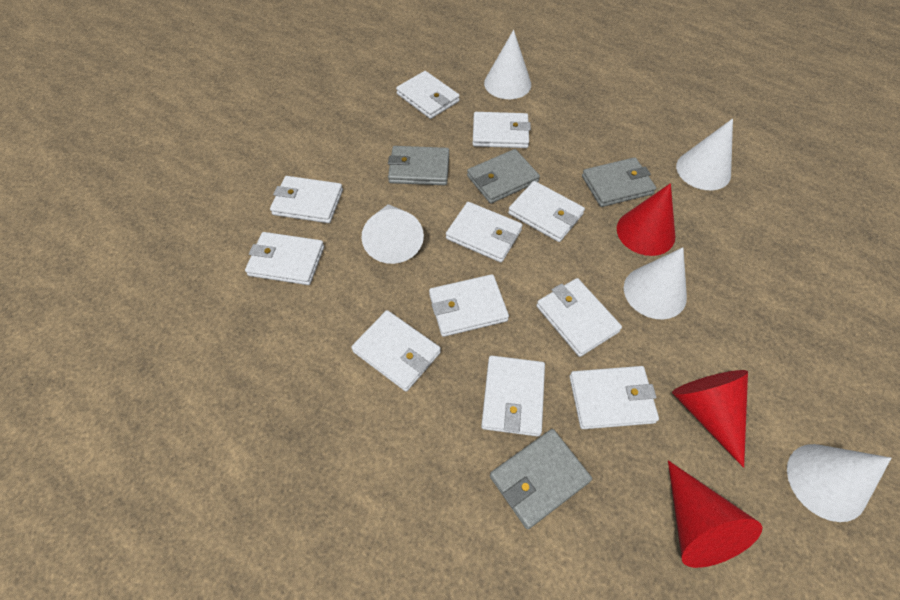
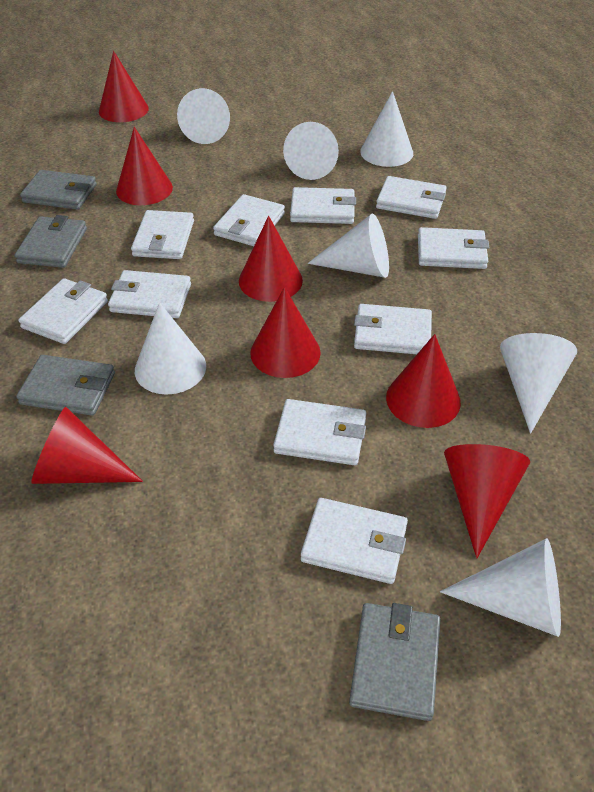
red cone: [617,183,675,256] [668,460,763,568] [672,370,748,468] = 3 -> [31,407,143,484] [99,51,149,122] [116,127,173,205] [239,216,303,302] [250,287,321,378] [386,334,461,428] [444,444,530,558] = 7
white cone: [361,204,424,264] [484,30,531,99] [624,247,687,319] [676,118,733,190] [787,444,891,522] = 5 -> [135,302,206,395] [177,88,230,144] [283,122,339,180] [307,214,389,278] [360,91,413,167] [440,538,561,637] [500,333,577,434] = 7
white wallet: [245,232,324,285] [270,176,343,223] [351,310,441,392] [396,71,460,119] [429,274,509,337] [446,202,523,262] [473,112,531,148] [481,356,545,437] [508,181,585,242] [536,278,622,357] [570,366,659,429] = 11 -> [18,278,108,344] [108,270,191,318] [131,210,194,259] [213,194,285,246] [273,399,366,465] [290,187,356,224] [301,498,408,584] [354,304,432,354] [376,176,447,219] [418,227,489,269] = 10

